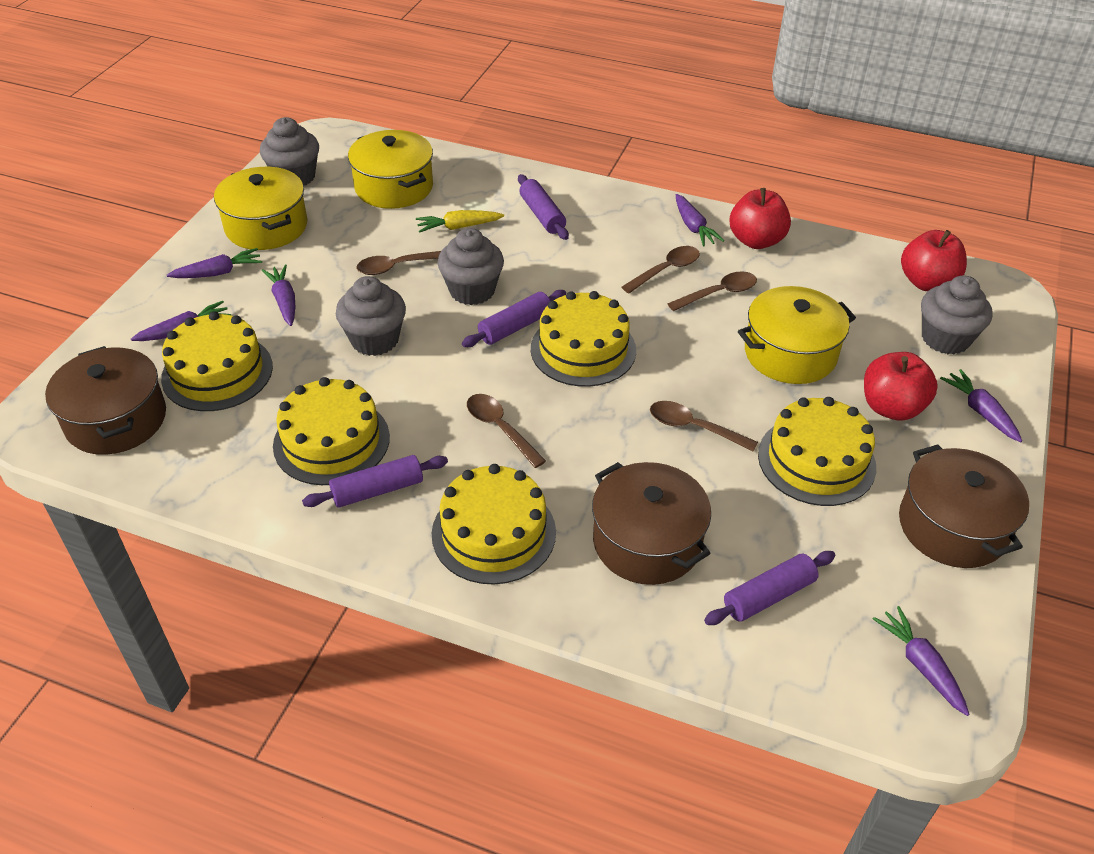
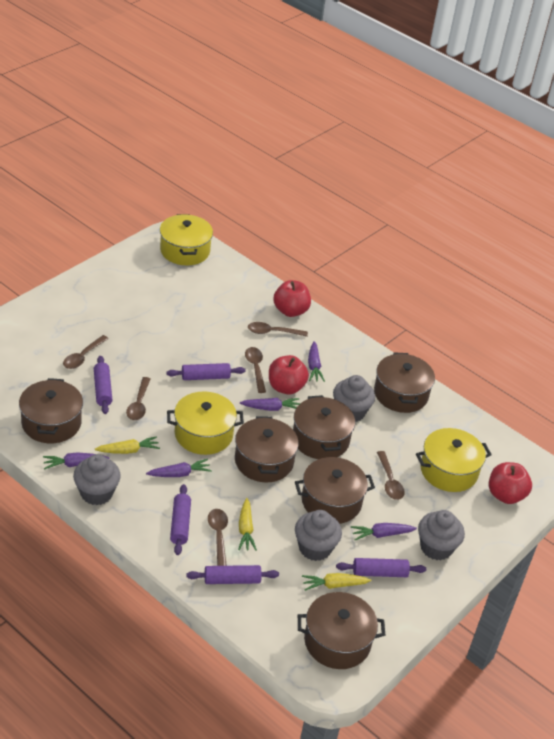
brown pot: [45,346,166,455] [592,462,711,585] [899,444,1029,568] = 3 -> [19,378,83,443] [235,416,299,482] [293,395,355,459] [295,457,375,524] [298,592,385,669] [374,352,435,413] = 6
brown spoon: [357,251,441,275] [467,394,546,468] [622,246,700,293] [650,401,758,452] [667,271,757,311] = 5 -> [63,335,109,369] [126,377,150,420] [208,509,228,566] [245,347,266,393] [248,322,308,337] [377,451,405,500] = 6
purple carrot: [131,301,231,341] [167,248,262,278] [262,264,295,326] [676,194,724,246] [873,606,969,716] [940,369,1022,442] = 6 -> [43,453,109,469] [146,459,212,477] [240,398,300,411] [308,341,325,382] [351,523,417,540] = 5
purple rolling pin: [302,455,448,508] [462,290,566,347] [518,174,569,240] [704,551,835,625] = 4 -> [94,356,112,414] [166,363,246,380] [170,484,191,555] [186,565,279,584] [336,558,426,577] = 5
yellow cake: [161,312,273,411] [273,377,390,485] [432,464,556,585] [531,291,636,387] [758,397,876,506] = 5 -> none = 0
yellow carrot: [416,210,504,233] = 1 -> [95,436,160,454] [238,498,257,551] [302,573,371,591] = 3

